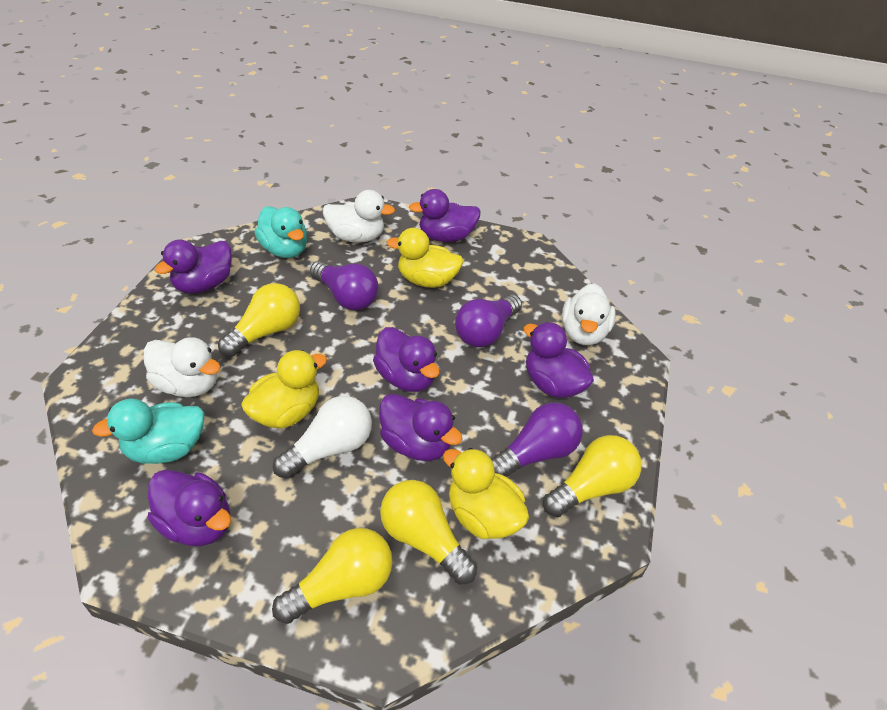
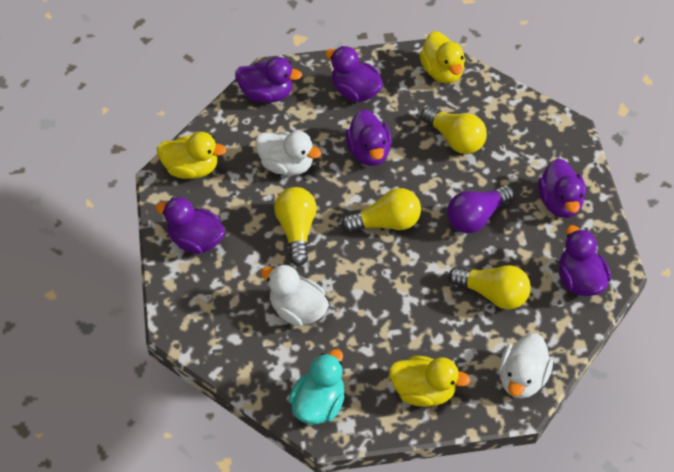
purple light bulb: [310,261,379,310] [455,294,522,347] [490,402,583,477] = 3 -> [447,185,514,233] = 1
turquoise duck: [92,398,204,464] [254,206,307,258] = 2 -> [289,349,345,424] = 1
white light bulb: [273,396,372,479] = 1 -> none = 0

